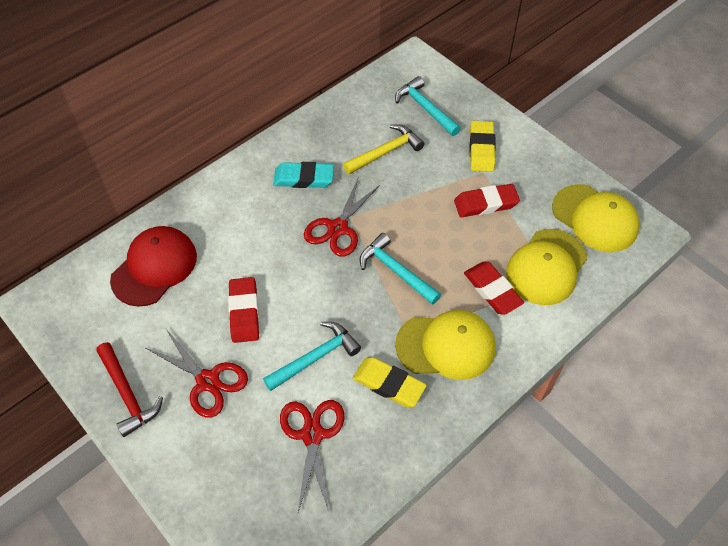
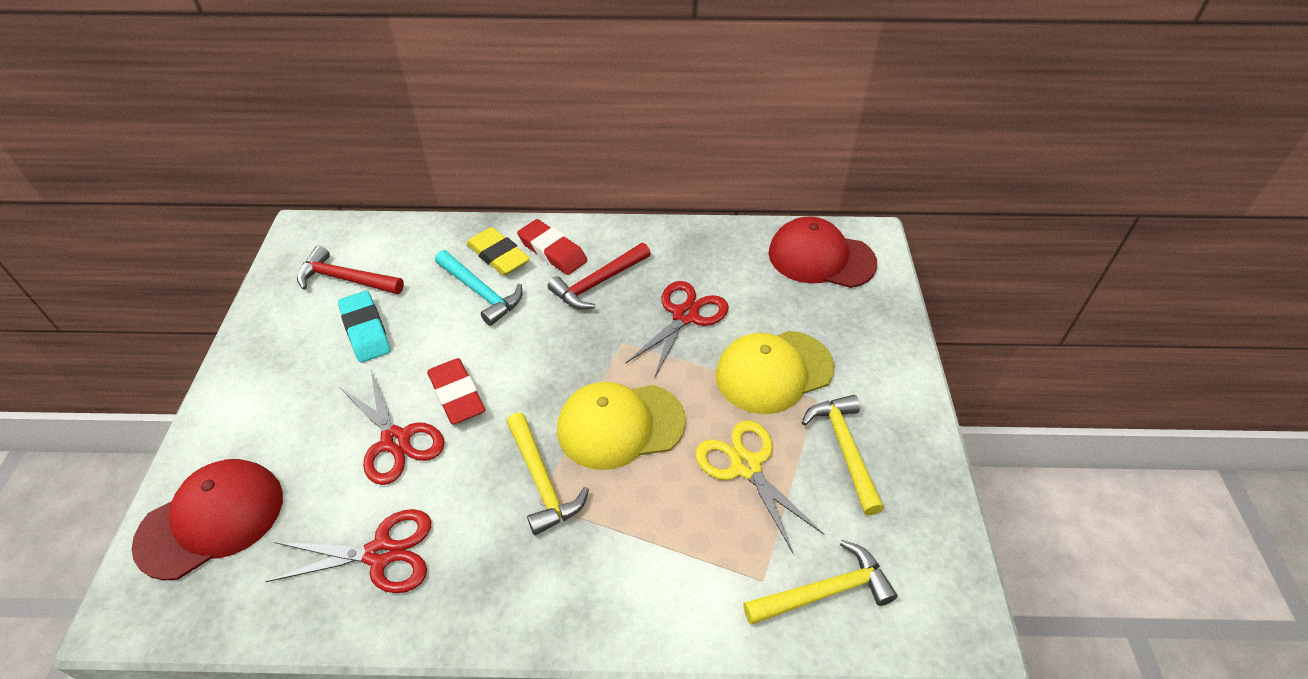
red cap: [110,226,197,307] = 1 -> [131,459,283,580] [768,216,877,288] = 2
red eraser: [228,277,259,343] [454,184,520,217] [464,262,524,315] = 3 -> [427,358,485,424] [517,219,587,275] = 2
red hammer: [96,342,163,437] = 1 -> [297,246,404,294] [548,243,651,310] = 2
turquoise hammer: [263,322,361,391] [360,233,441,305] [395,76,461,136] = 3 -> [435,250,523,326] = 1
yellow cap: [395,310,495,380] [506,229,587,305] [552,184,640,252] = 3 -> [557,382,686,470] [716,331,835,414] = 2
yellow eraser: [353,357,427,407] [470,121,496,172] = 2 -> [466,227,530,276] = 1
yellow hammer: [343,124,425,174] = 1 -> [507,413,589,535] [743,540,897,625] [801,395,884,515] = 3
yellow scissors: none = 0 -> [695,420,824,553] = 1

